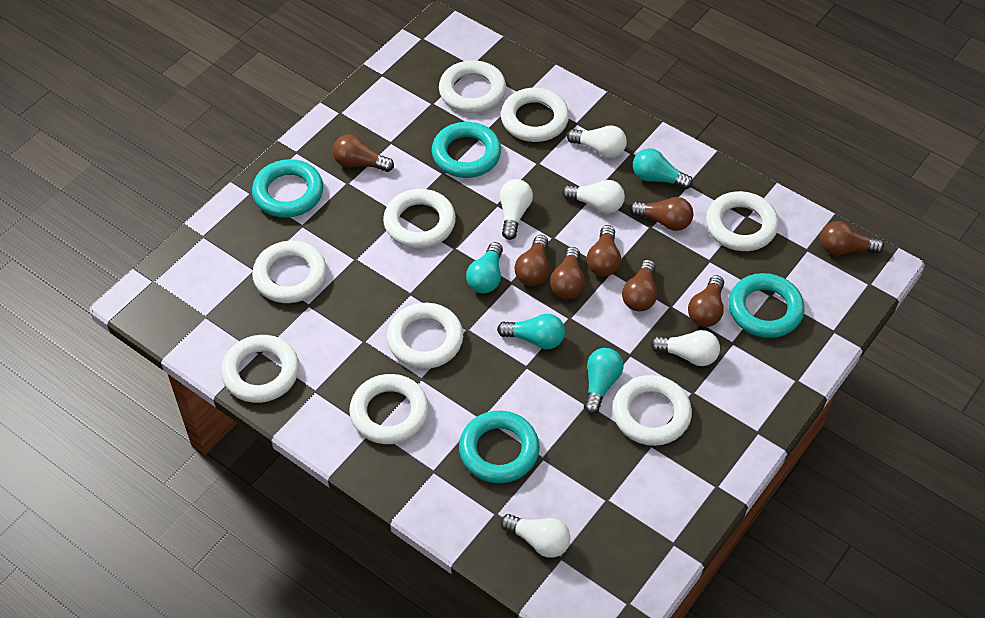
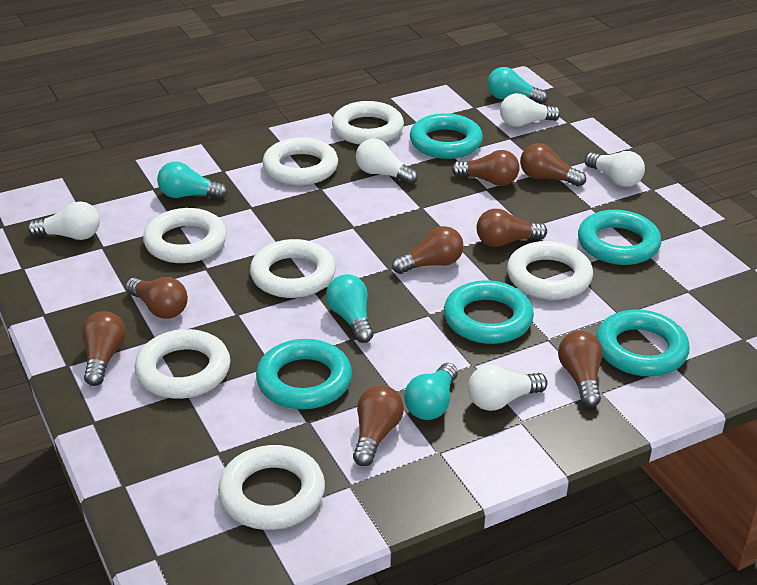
turquoise ring: [252,159,323,218] [432,122,501,178] [459,411,540,483] [729,273,805,338] = 4 -> [256,339,352,409] [410,113,483,159] [444,280,534,344] [578,210,661,265] [596,310,690,377] = 5
white ring: [221,335,299,403] [252,241,327,303] [349,374,429,444] [383,189,456,249] [387,303,463,369] [439,60,506,113] [501,88,569,142] [612,375,692,446] [706,191,779,251] = 9 -> [135,329,230,399] [143,208,227,263] [218,445,325,530] [250,239,336,298] [262,137,338,185] [332,101,404,145] [507,241,593,300] = 7

